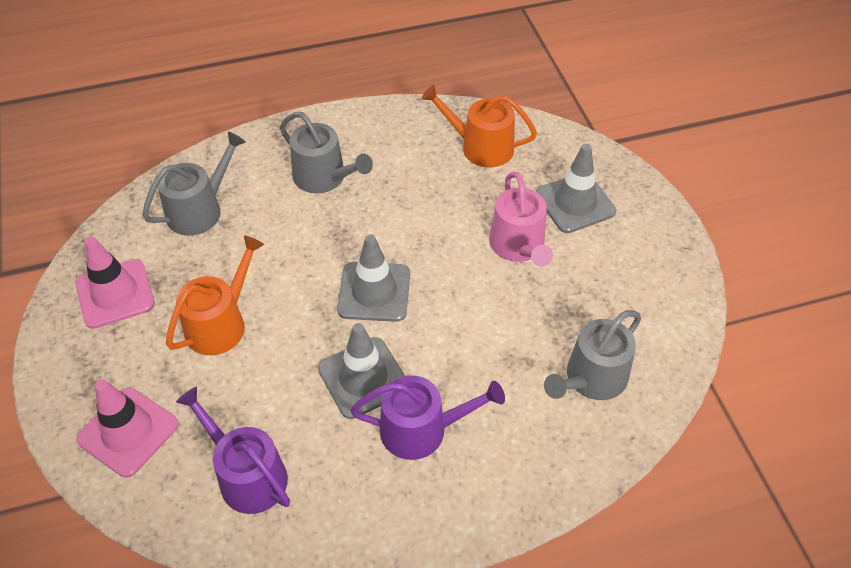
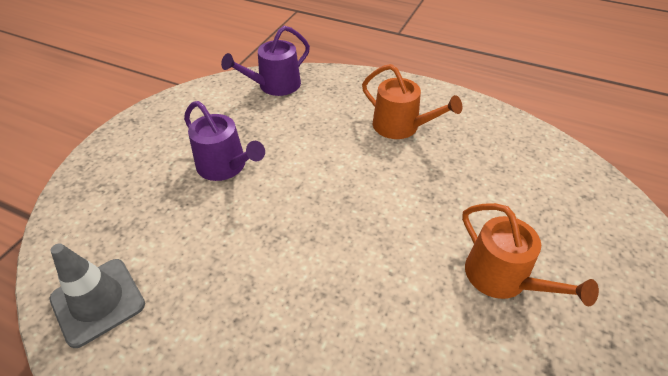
grey traffic cone: [318,323,405,419] [337,234,410,322] [536,144,616,233] = 3 -> [49,243,145,348] = 1
grey watering can: [142,132,246,236] [280,112,373,193] [544,310,641,400] = 3 -> none = 0
pink traffic cone: [75,236,155,329] [76,379,178,477] = 2 -> none = 0
pink watering can: [489,172,553,267] = 1 -> none = 0

